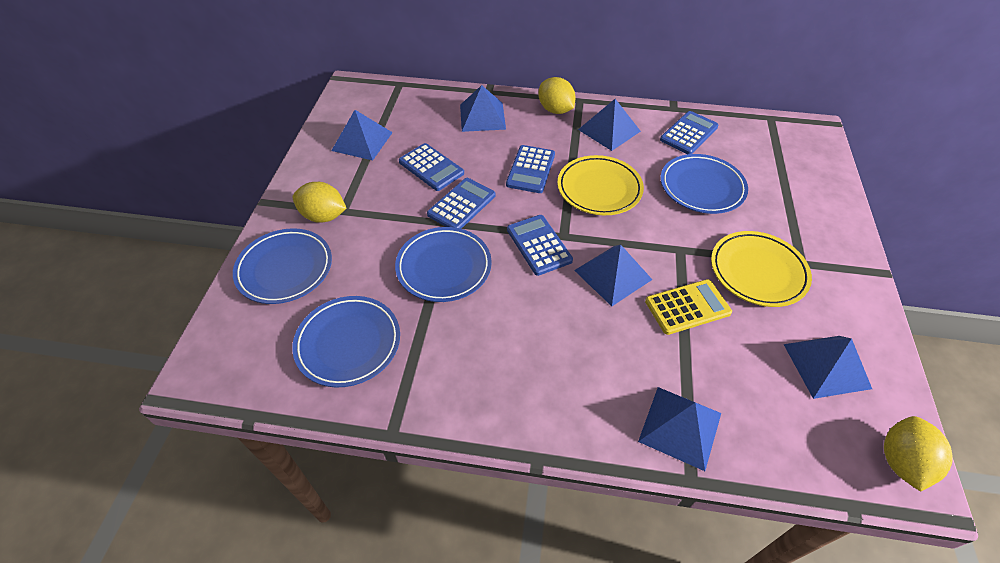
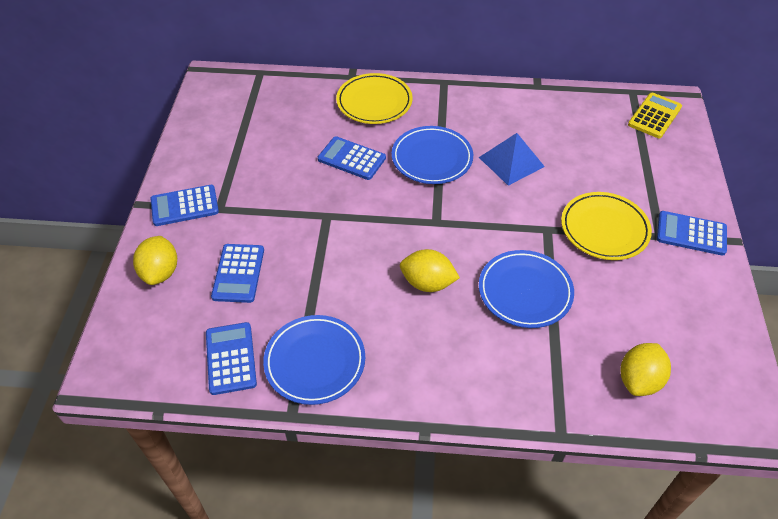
blue plate: [233,228,332,304] [292,296,400,388] [395,227,492,302] [661,154,748,214] = 4 -> [263,315,365,405] [392,126,473,184] [479,250,574,328] = 3
blue pyramid: [331,110,393,161] [460,85,506,132] [574,245,653,306] [578,99,641,151] [638,387,721,471] [783,336,872,399] = 6 -> [479,133,545,186] = 1

